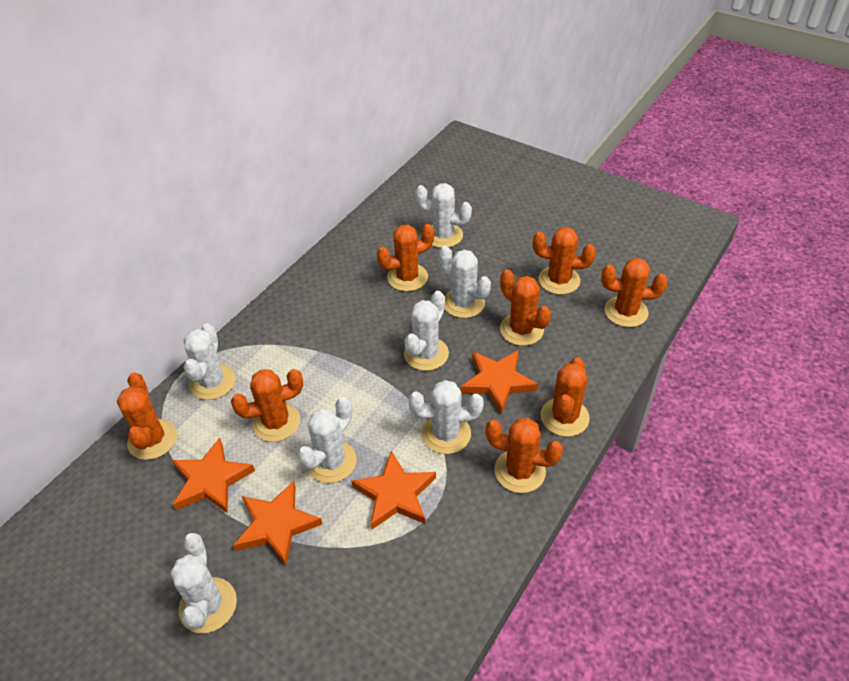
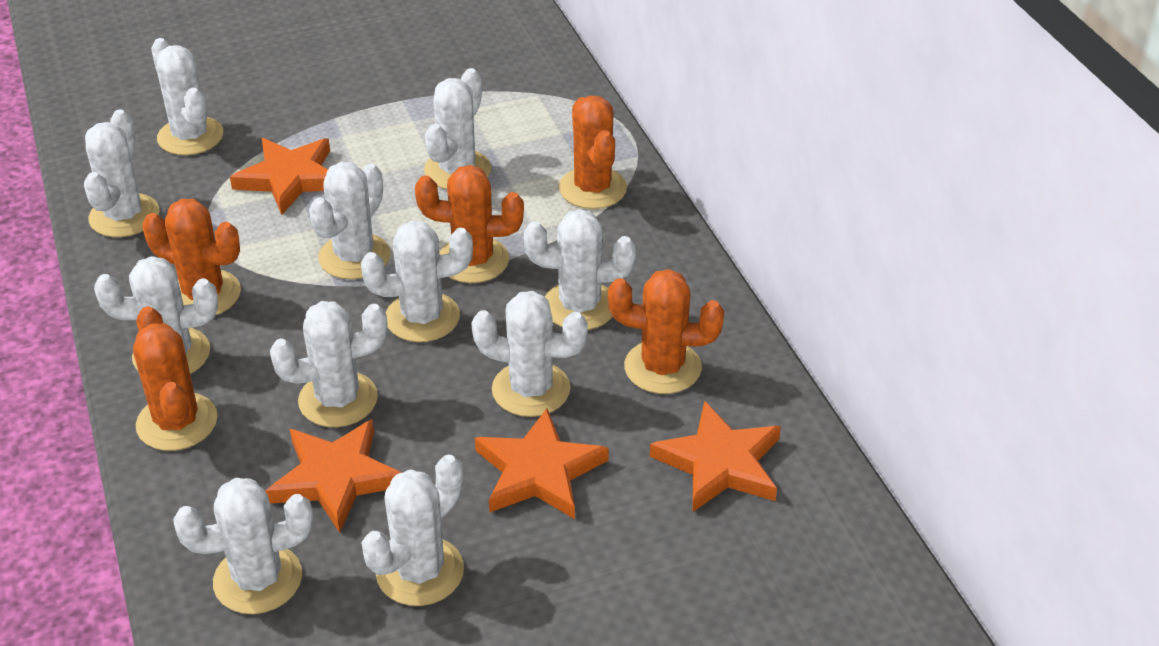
orange cactus: [117,372,177,460] [231,369,303,442] [377,224,434,292] [485,418,563,493] [500,269,551,346] [533,227,596,295] [540,357,590,437] [601,258,668,327] = 8 -> [133,306,218,451] [142,199,241,315] [415,165,524,283] [559,96,627,209] [608,269,724,394] = 5
white cactus: [170,533,237,633] [184,324,236,400] [297,397,356,483] [404,291,449,371] [408,380,484,454] [415,183,472,248] [439,246,491,318] = 7 -> [84,109,160,237] [94,256,218,374] [151,38,223,155] [173,478,313,614] [270,301,388,427] [309,162,391,279] [361,221,473,342] [361,455,464,606] [424,68,491,189] [472,291,588,417] [524,209,636,330] = 11

